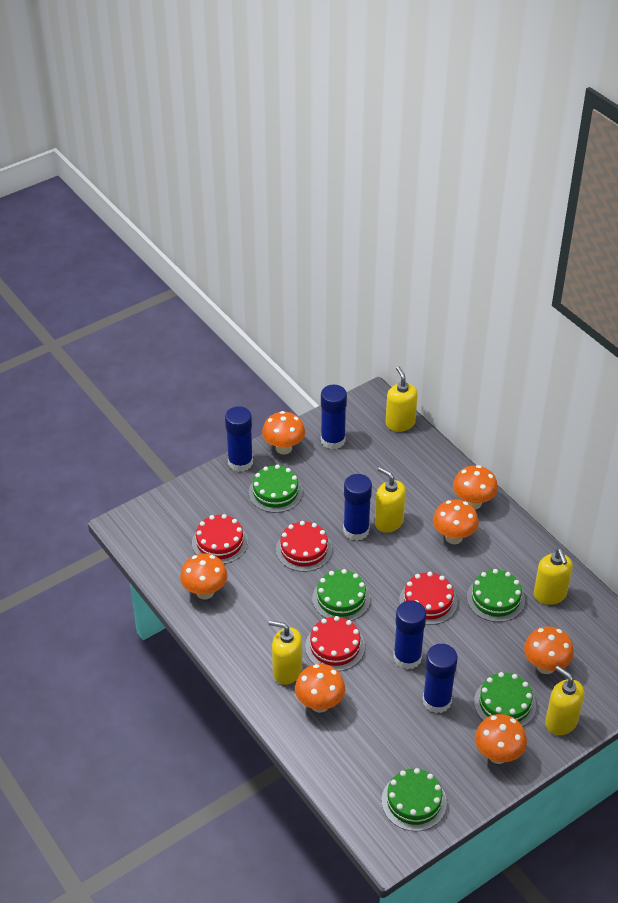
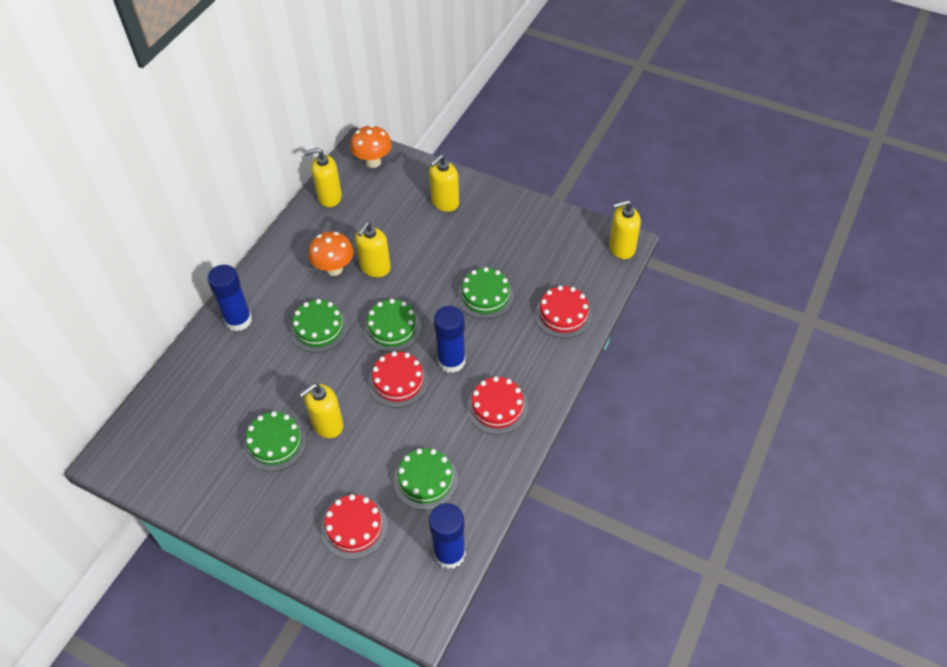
blue glue stick: [225,406,253,472] [321,385,347,449] [343,474,372,541] [393,600,426,670] [423,644,458,713] = 5 -> [207,265,252,331] [429,503,466,569] [434,306,466,373] = 3
orange mushroom: [180,553,227,600] [262,411,305,455] [295,664,345,713] [433,499,479,544] [453,465,498,509] [475,714,527,764] [524,626,574,674] = 7 -> [308,231,354,276] [350,125,392,168] = 2

